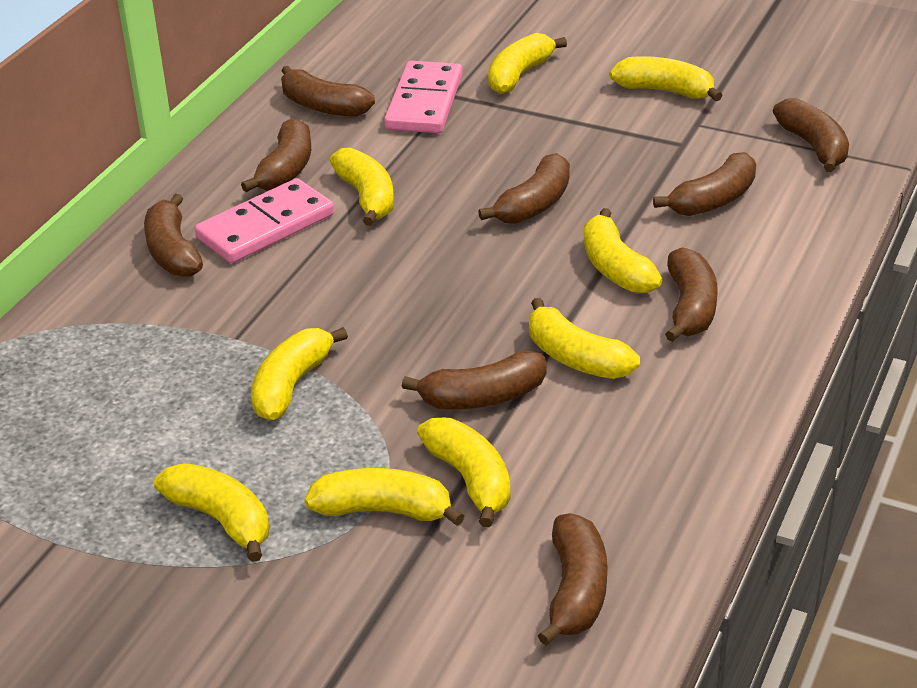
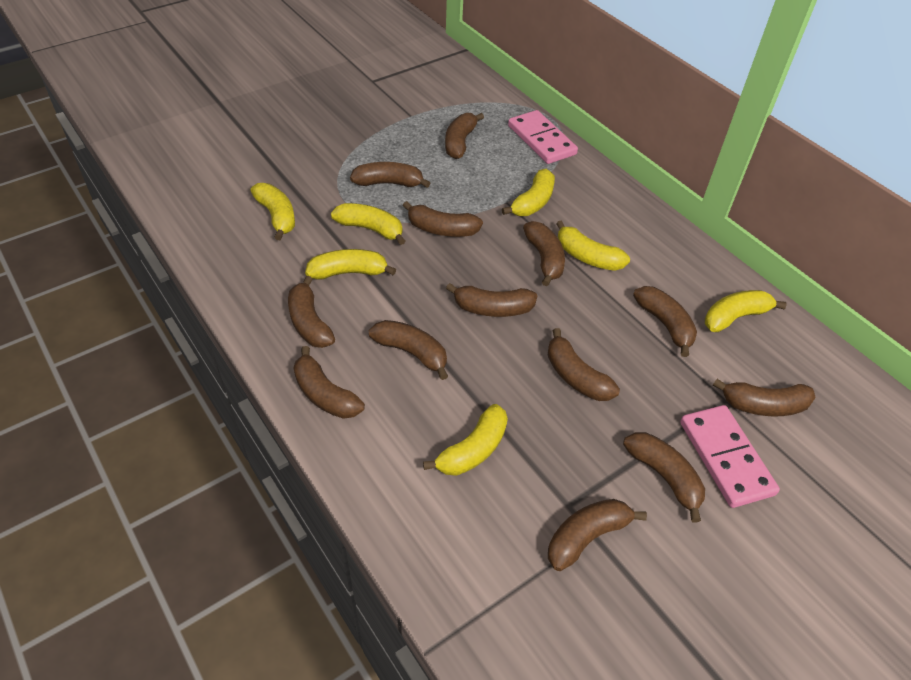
brown banana: [144,194,203,277] [241,118,311,192] [281,66,375,117] [402,350,547,409] [478,153,570,224] [537,513,608,646] [653,152,756,216] [665,247,718,342] [773,98,849,172] = 9 -> [288,276,335,348] [294,346,365,419] [350,162,430,188] [369,320,448,380] [403,201,483,237] [445,113,484,159] [446,283,537,317] [523,221,565,286] [548,328,620,401] [548,499,647,571] [623,432,705,523] [633,286,697,357] [713,379,816,416] = 13
yellow banana: [154,463,269,562] [251,327,348,421] [304,468,464,526] [330,148,394,226] [417,418,510,527] [488,33,567,94] [529,298,640,379] [584,208,662,293] [609,56,723,101] = 9 -> [251,183,295,240] [305,249,396,280] [331,203,405,245] [423,404,508,476] [502,169,555,216] [556,220,630,271] [705,290,787,332] = 7

